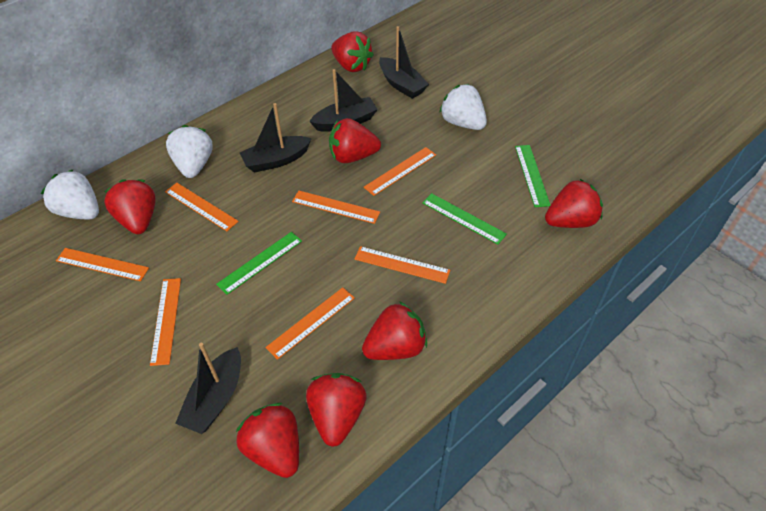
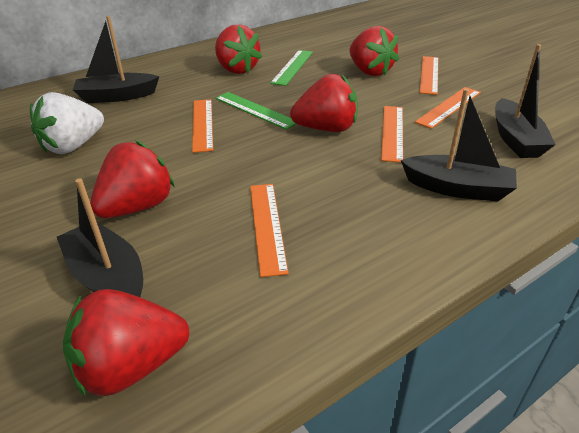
green ruler: [216,232,302,295] [422,193,507,244] [515,145,550,207] = 3 -> [215,92,296,130] [270,50,313,86] = 2
orange ruler: [56,248,149,281] [150,278,181,366] [165,183,239,231] [265,287,355,360] [292,191,380,224] [354,246,450,284] [364,147,436,196] = 7 -> [192,99,213,153] [250,184,289,277] [381,106,403,162] [415,87,481,129] [420,56,439,95] = 5
red strawberry: [104,179,155,234] [236,403,299,478] [306,373,367,447] [329,118,381,163] [331,31,374,72] [362,301,427,360] [545,178,603,228] = 7 -> [63,289,189,397] [90,140,175,218] [215,25,262,74] [290,74,358,132] [349,26,399,76] = 5
white strawberry: [41,169,99,219] [166,125,213,178] [439,84,487,130] = 3 -> [30,92,104,154] = 1

